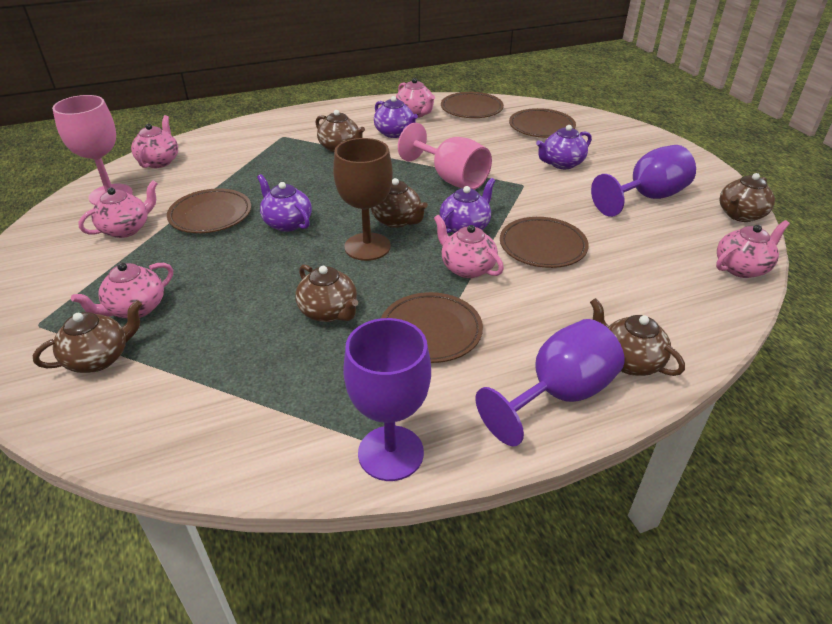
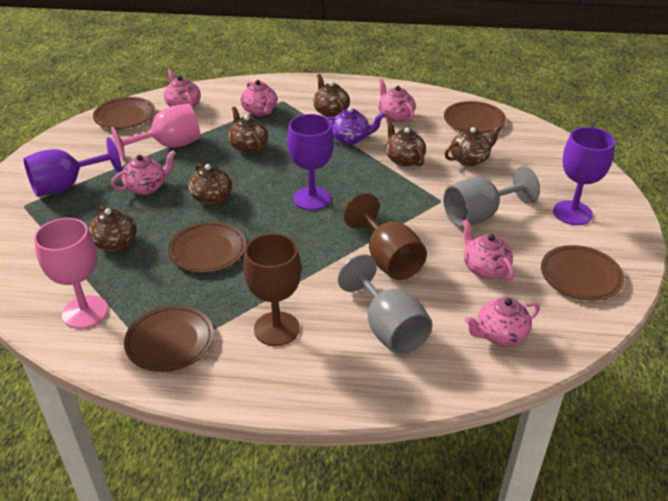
brown goblet: [333,138,393,261] = 1 -> [243,233,301,346] [343,193,427,280] = 2
grey goblet: none = 0 -> [338,254,433,355] [443,166,540,227] = 2
purple teapot: [257,174,312,232] [374,96,418,138] [440,178,495,233] [536,125,592,169] = 4 -> [327,107,385,145] = 1

